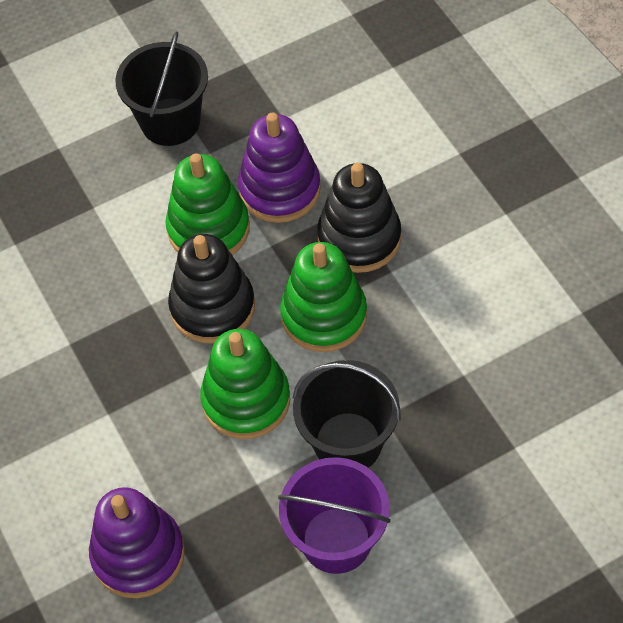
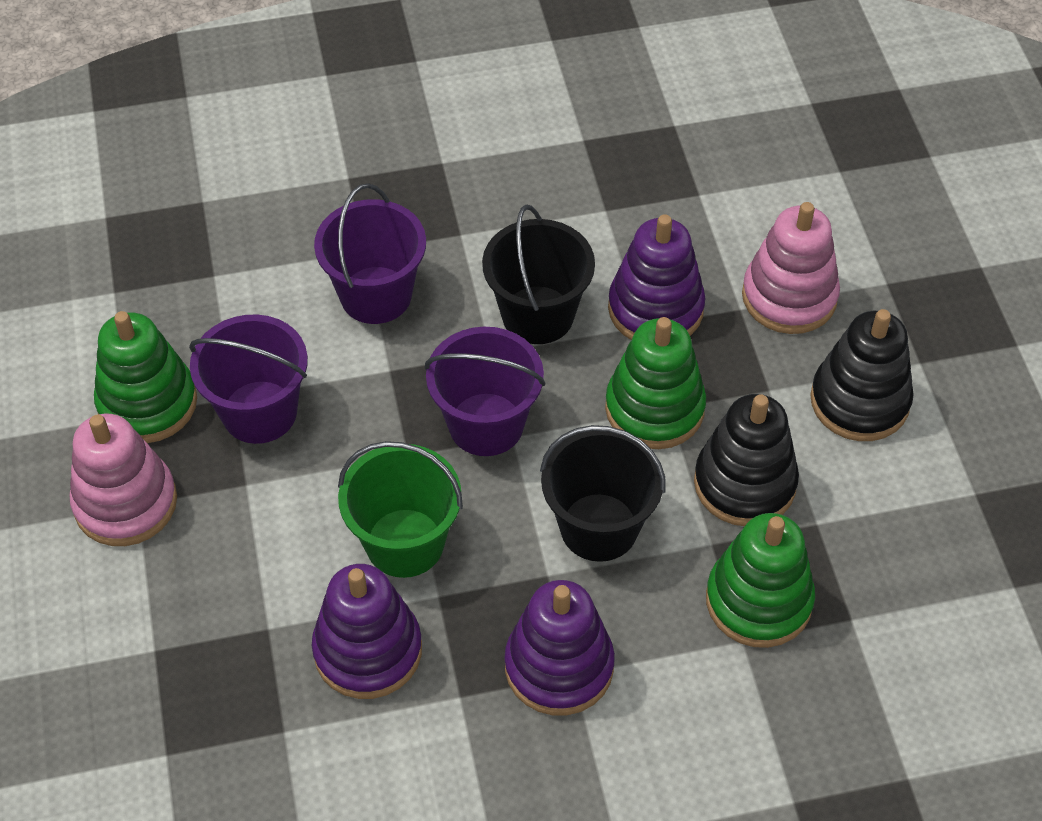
green bucket: none = 0 -> [338,441,463,578] = 1
pink stacking toy: none = 0 -> [70,414,177,546] [742,202,840,334] = 2
purple bucket: [278,457,391,574] = 1 -> [189,315,308,444] [314,183,426,324] [425,327,545,456] = 3
purple stacking toy: [89,487,185,598] [238,112,321,223] = 2 -> [312,564,422,699] [504,580,615,715] [608,214,705,340] = 3

